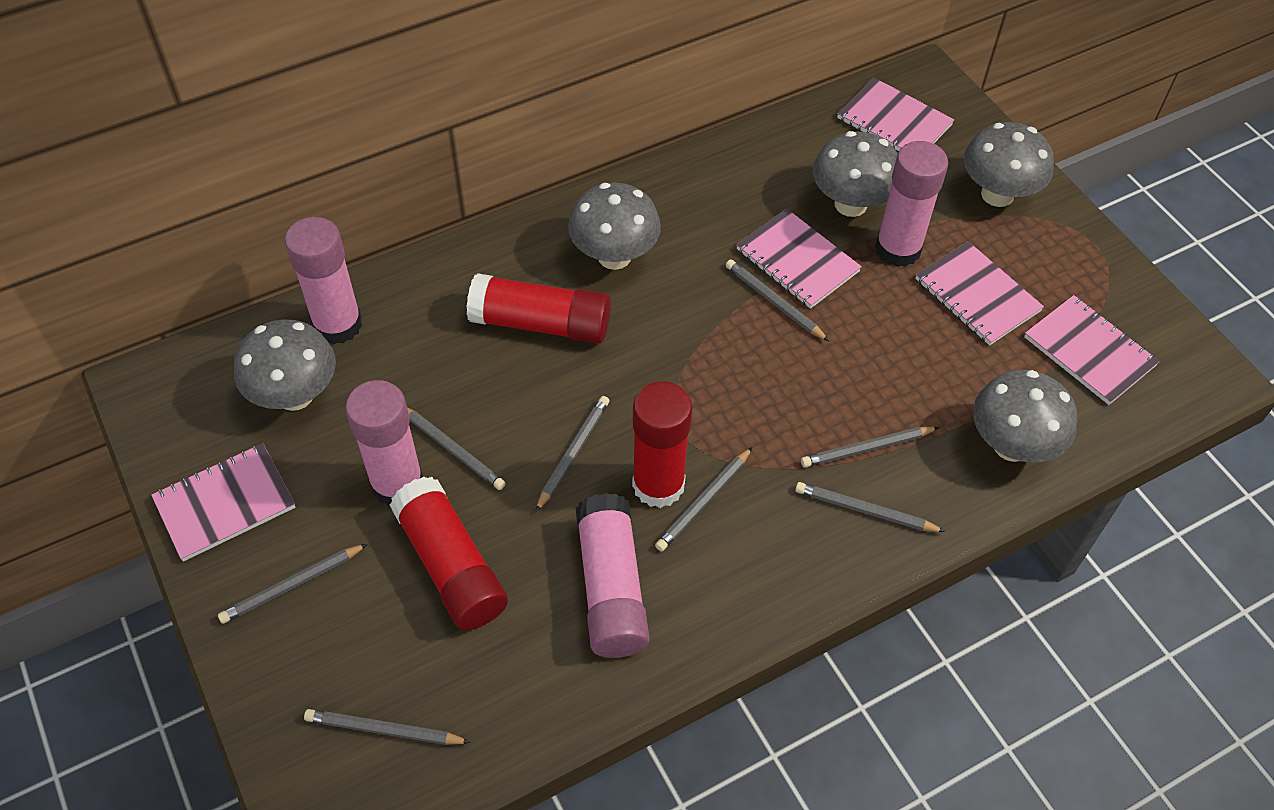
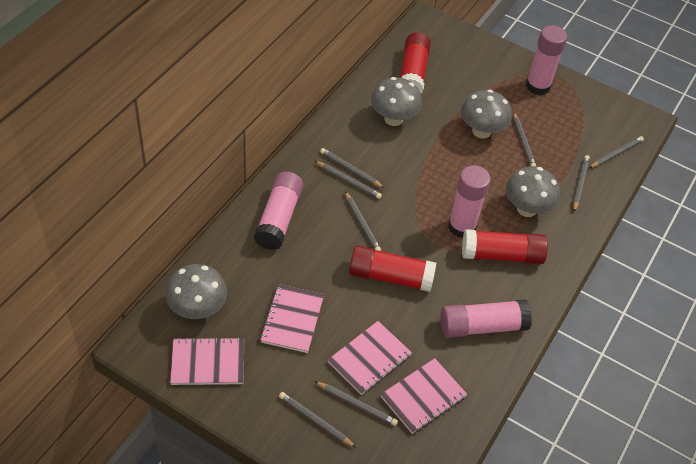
grey mushroom: [234,319,336,411] [568,183,661,270] [813,131,898,217] [964,122,1054,207] [973,370,1077,463] = 5 -> [166,264,227,319] [371,77,422,126] [461,89,512,139] [506,166,560,217] = 4
pink notebook: [151,443,296,562] [736,209,862,309] [837,78,954,151] [915,241,1044,346] [1024,295,1160,405] = 5 -> [170,337,244,385] [260,284,324,353] [328,321,412,395] [380,358,467,434] = 4

